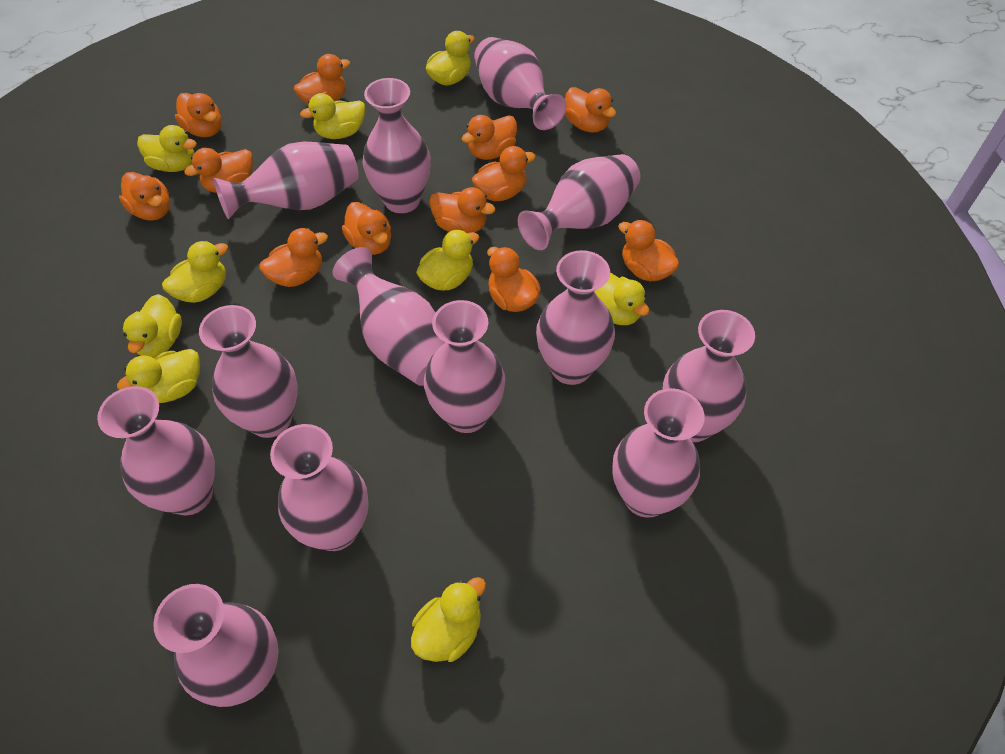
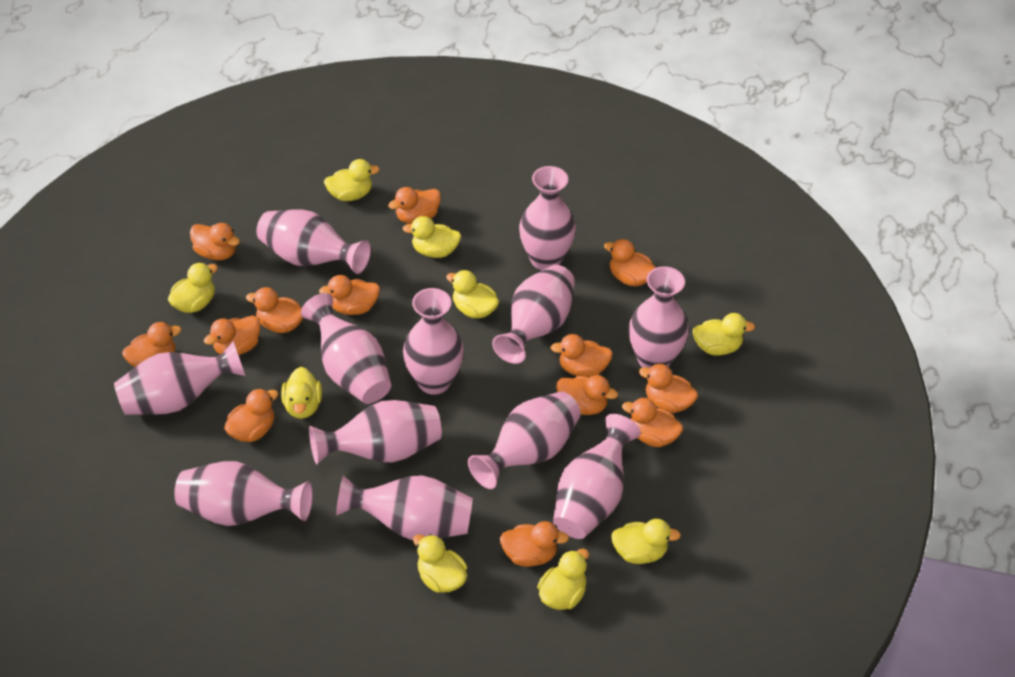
orange duck: [119,172,170,221] [175,93,222,137] [184,148,253,193] [259,228,328,287] [294,54,350,105] [342,202,391,255] [429,187,496,233] [462,115,517,160] [472,146,536,201] [487,247,541,312] [565,87,616,132] [618,220,679,281] = 12 -> [122,322,182,367] [190,223,240,261] [204,315,261,355] [224,388,279,442] [246,287,303,333] [319,275,380,315] [388,187,441,224] [500,521,569,567] [550,334,613,377] [556,375,618,415] [604,239,656,287] [622,398,683,447] [639,364,698,413] = 13
pink vase: [97,386,215,515] [153,584,279,707] [199,305,298,438] [213,142,359,219] [270,424,369,551] [333,247,446,386] [363,78,431,213] [424,300,505,433] [474,37,566,130] [518,154,640,250] [536,250,615,385] [612,388,705,518] [662,310,755,442] = 13 -> [114,341,245,415] [175,461,313,526] [256,209,371,274] [301,293,391,404] [309,400,442,464] [336,475,473,540] [403,288,464,395] [468,391,581,489] [492,265,575,364] [519,166,576,270] [553,414,641,539] [629,266,689,368] = 12

